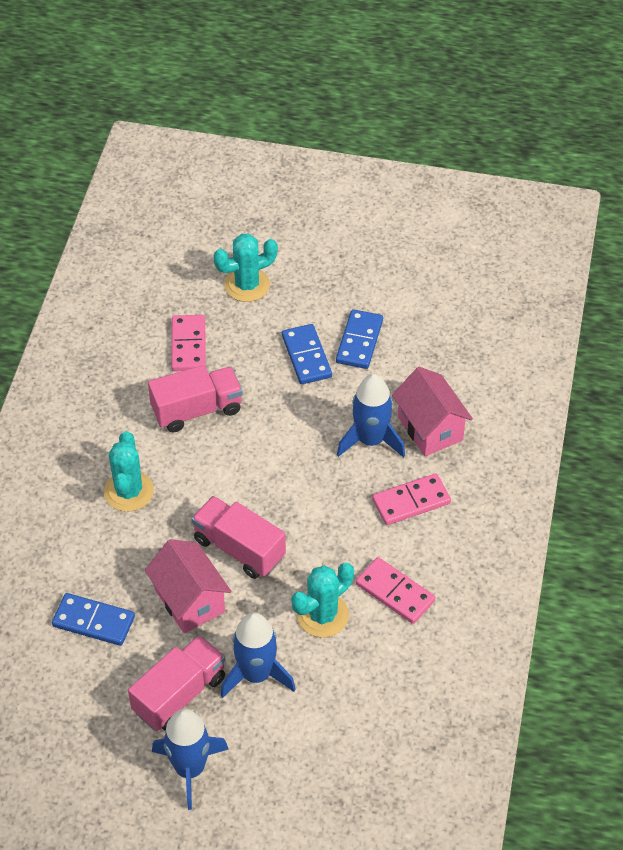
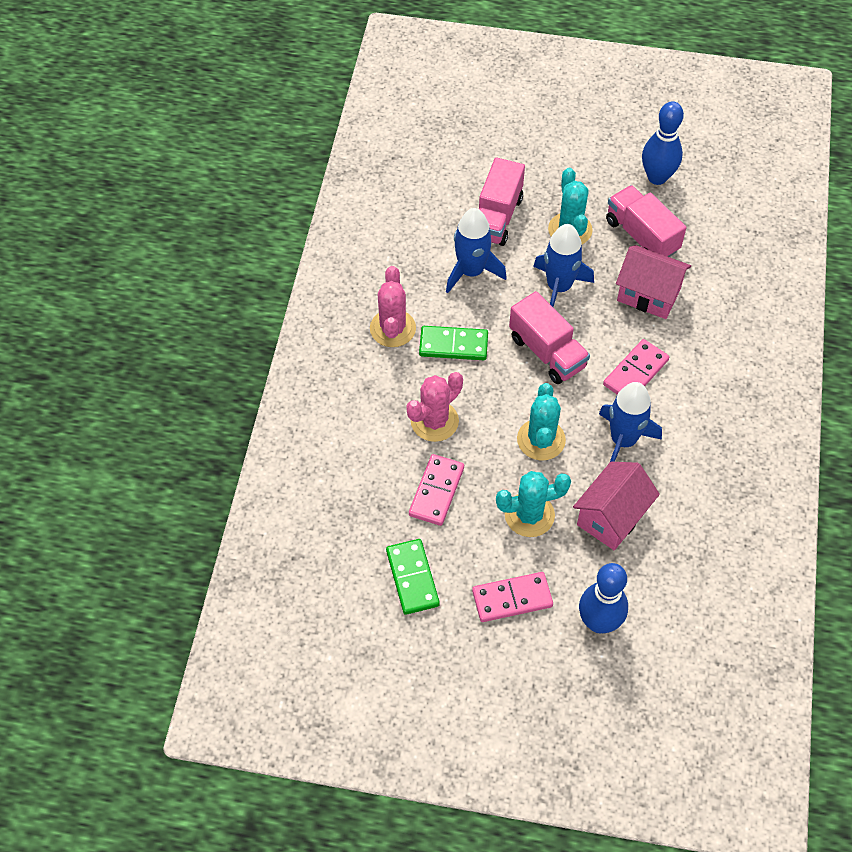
blue bowling pin: none = 0 -> [579,563,628,633] [642,101,684,185] = 2
blue domino: [52,593,135,646] [282,324,332,384] [336,309,383,369] = 3 -> none = 0
green domino: none = 0 -> [386,539,440,615] [419,326,488,360] = 2
pink cactus: none = 0 -> [370,266,416,347] [406,372,463,442] = 2

